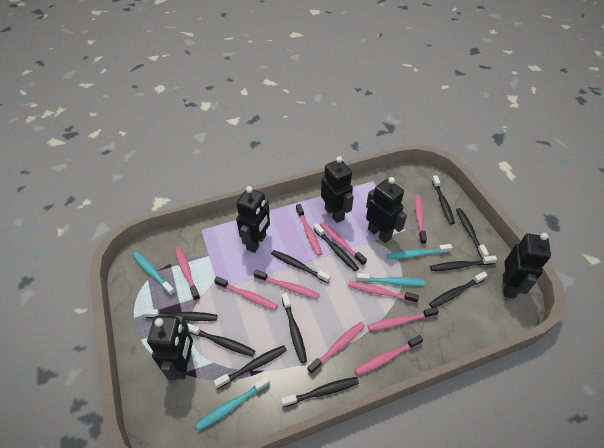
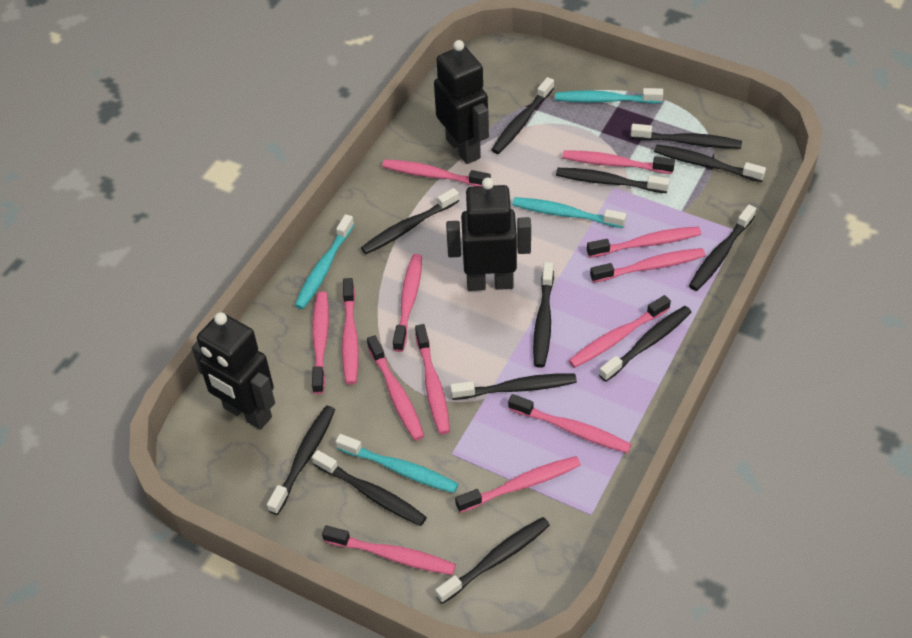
black robot: [147,316,193,380] [236,186,270,253] [321,156,354,223] [366,177,407,243] [503,233,551,299] = 5 -> [192,312,275,430] [434,40,489,164] [446,178,531,291] = 3
black toothbrush: [144,309,218,321] [187,323,255,357] [214,345,287,389] [271,250,331,283] [281,377,359,407] [282,293,307,363] [314,224,359,271] [429,272,488,308] [430,255,497,271] [432,175,455,224] [456,208,489,259] = 11 -> [267,406,335,515] [312,450,427,526] [361,188,459,254] [435,517,550,604] [450,373,577,400] [491,77,554,154] [533,262,554,368] [556,168,670,193] [599,306,691,382] [631,124,742,149] [654,145,766,182] [689,205,756,291] = 12
pink toothbrush: [175,247,200,301] [214,276,278,310] [254,270,319,299] [296,204,322,256] [307,322,365,374] [320,222,367,266] [348,281,419,303] [355,335,423,376] [367,307,439,331] [415,195,427,245] = 10 -> [312,292,329,394] [322,526,456,575] [342,278,359,385] [367,335,424,441] [382,159,491,186] [393,254,422,352] [415,324,450,434] [455,456,581,513] [508,394,632,453] [562,150,675,174] [568,295,671,368] [587,226,701,258] [590,248,705,283] = 13

